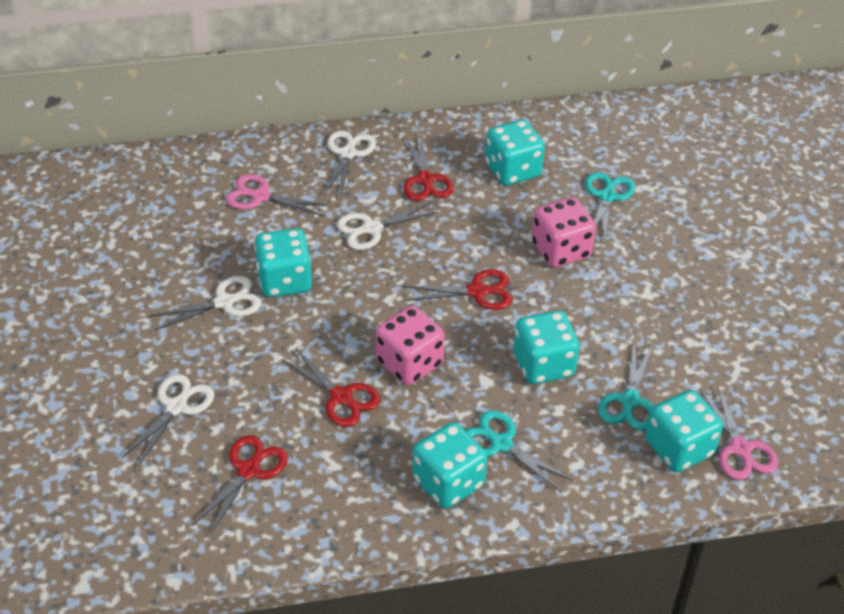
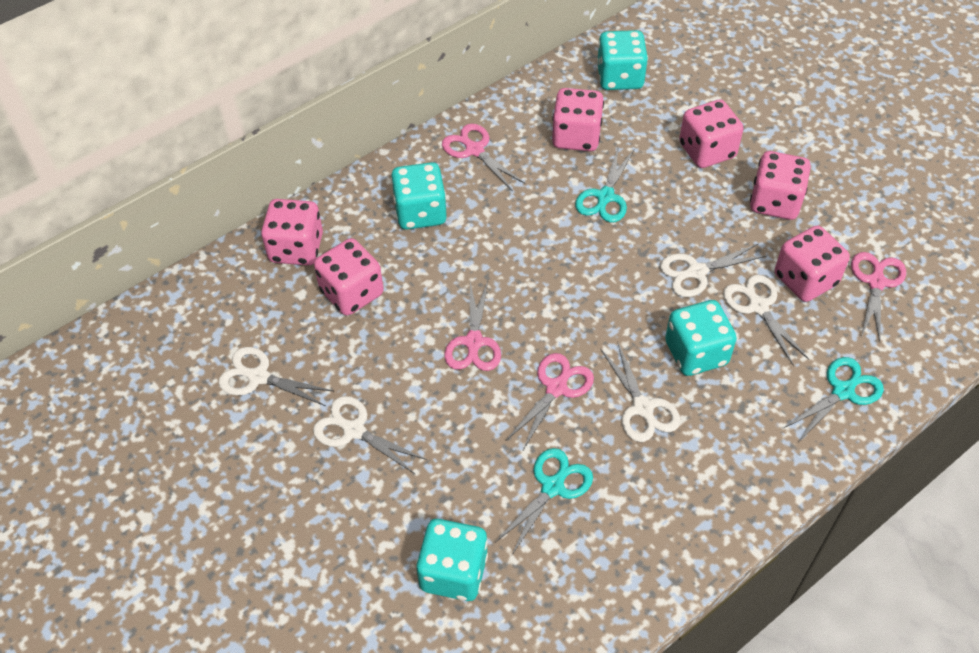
pink dice: [376,306,445,385] [532,197,596,268] = 2 -> [261,199,323,265] [314,238,384,316] [552,88,604,151] [679,99,744,168] [750,151,811,220] [775,225,850,302] = 6
pink scissors: [226,174,329,216] [700,384,778,480] = 2 -> [442,124,526,191] [444,281,501,371] [506,353,594,450] [851,252,906,341] = 4
red scissors: [192,435,288,535] [281,348,381,427] [404,136,454,201] [404,269,512,310] = 4 -> none = 0
turquoise dice: [254,228,312,297] [413,422,487,508] [485,120,545,186] [514,310,580,384] [645,390,723,472] = 5 -> [391,162,447,230] [416,519,488,601] [597,30,648,90] [665,300,737,376] = 4
white scissors: [121,374,214,467] [150,276,262,330] [324,130,376,198] [337,202,439,250] = 4 -> [219,347,333,406] [313,396,427,475] [600,343,680,442] [660,243,768,297] [723,275,810,366] = 5

